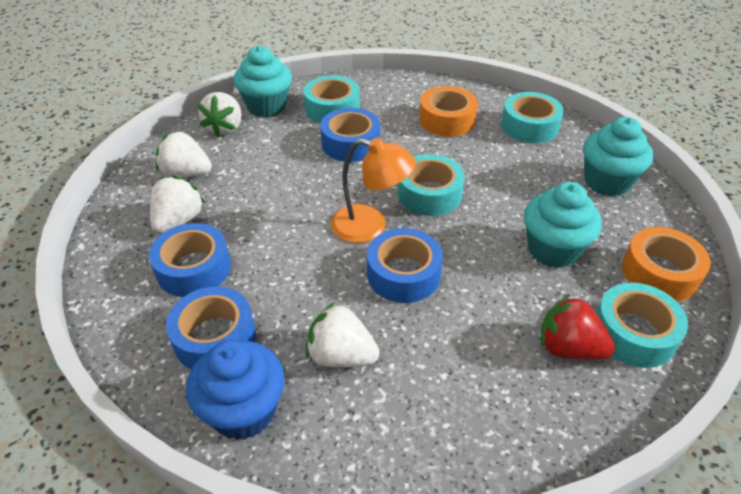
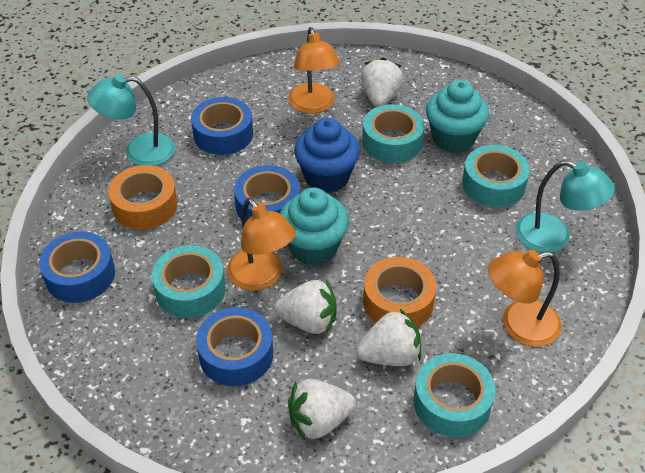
orange lamp: [331,137,416,243] = 1 -> [227,198,296,291] [288,27,340,114] [488,250,562,347] = 3
red strawberry: [541,294,615,360] = 1 -> none = 0
turquoise cupcake: [234,45,292,118] [524,182,602,268] [583,117,653,196] = 3 -> [280,187,349,266] [426,80,489,153] = 2
turquoise lamp: none = 0 -> [87,74,175,166] [515,160,615,253] = 2

